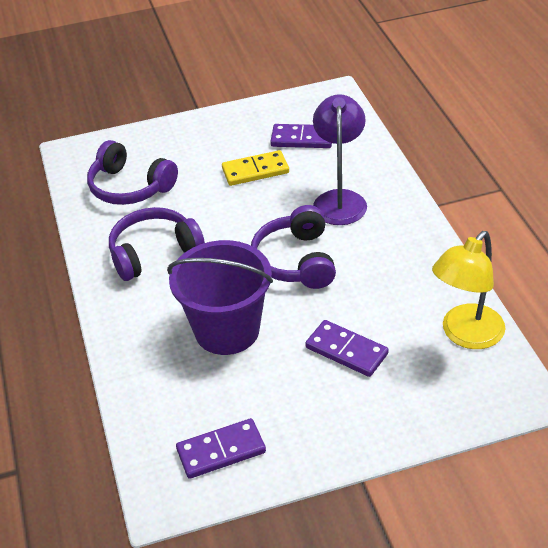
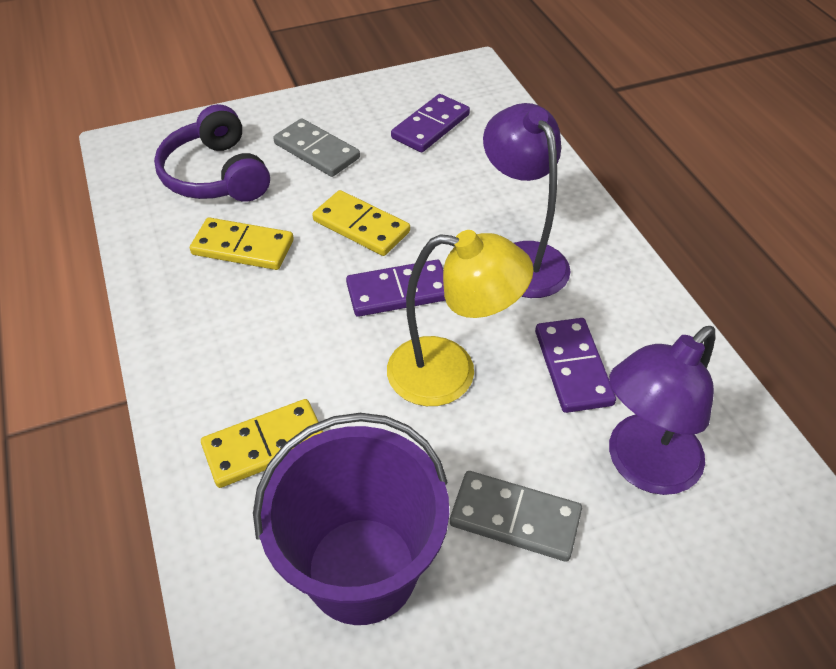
grey domino: none = 0 -> [273,118,360,177] [450,471,582,562] = 2
purple headphones: [87,140,178,205] [109,207,205,281] [251,205,336,289] = 3 -> [154,104,270,202] = 1
purple lamp: [313,94,367,225] = 1 -> [483,103,571,298] [609,326,715,495] = 2
yellow domino: [222,150,289,186] = 1 -> [190,217,294,270] [201,399,323,488] [312,190,410,256] = 3

